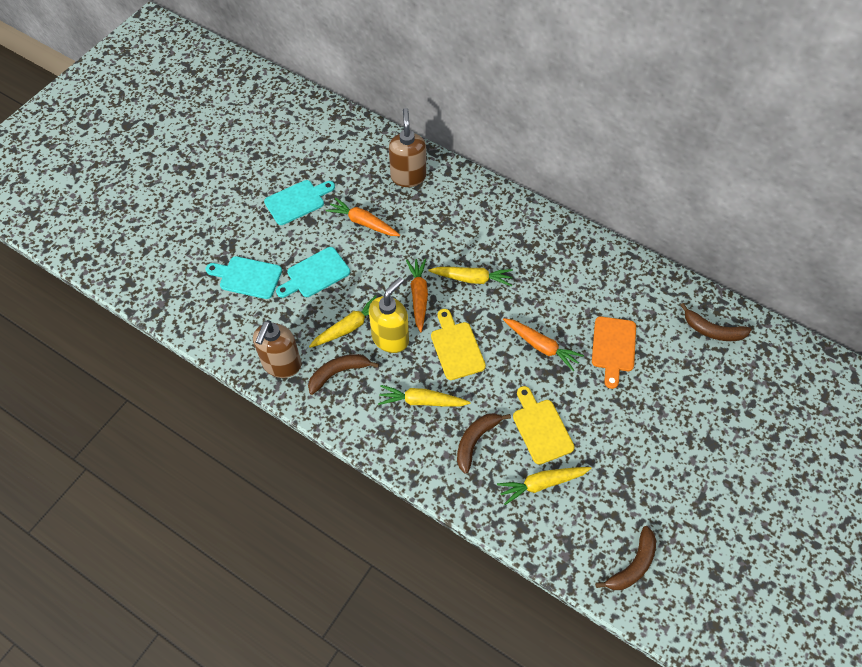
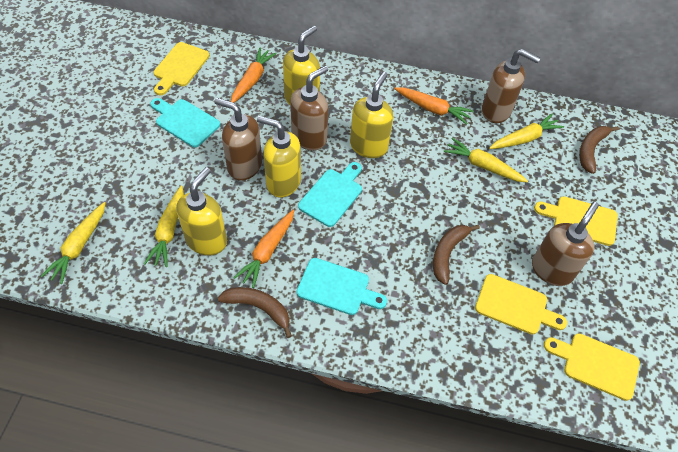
brown banana: [308,354,379,395] [457,413,511,474] [595,526,656,590] [680,303,752,341] = 4 -> [218,287,292,338] [433,225,480,285] [579,126,619,174] = 3
brown soap dispenser: [253,320,302,378] [389,108,426,187] = 2 -> [214,98,262,181] [290,66,328,151] [482,49,540,123] [532,202,599,286] = 4
orange cutting board: [592,316,636,389] = 1 -> none = 0
yellow cutting board: [431,309,486,380] [513,386,575,465] = 2 -> [154,42,210,95] [475,274,567,335] [534,196,618,246] [544,333,640,401] = 4
yellow soap dispenser: [369,277,409,353] = 1 -> [176,167,227,255] [257,116,301,198] [283,25,320,106] [350,71,393,158] = 4

